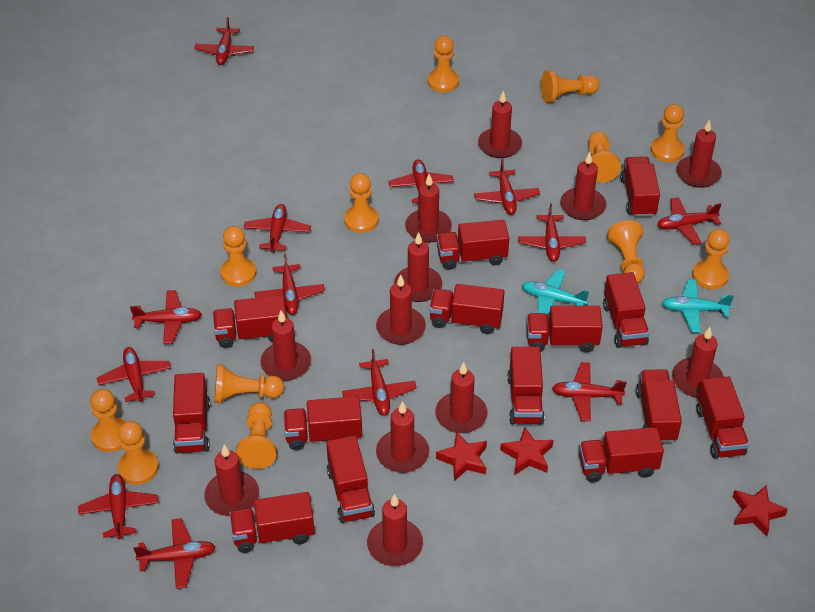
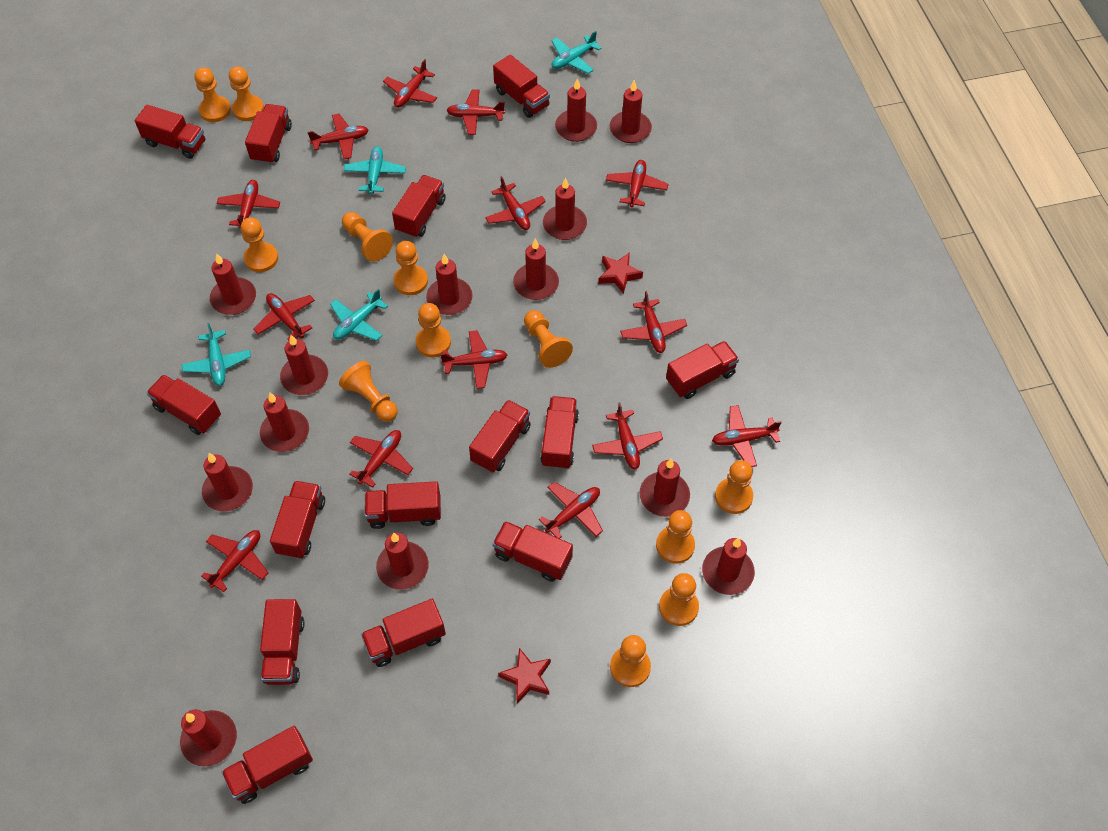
red candle: [204,445,259,516] [260,311,311,381] [367,494,423,566] [376,274,426,345] [376,401,429,473] [394,232,442,302] [405,174,452,243] [435,362,488,433] [478,91,522,158] [560,152,606,220] [672,327,724,397] [676,119,722,188] = 12 -> [180,709,237,766] [202,453,253,511] [210,253,256,315] [260,393,309,452] [280,335,328,395] [376,533,429,590] [426,254,473,315] [513,239,559,300] [543,177,587,240] [555,79,597,142] [610,80,652,143] [639,459,690,517] [702,538,755,595] = 13
red plane: [78,474,158,539] [97,347,171,402] [130,290,202,344] [133,518,216,589] [194,17,254,65] [244,204,311,252] [254,254,325,315] [342,349,417,416] [389,159,454,203] [474,159,540,215] [518,203,586,262] [552,362,627,421] [657,197,722,245] = 13 -> [201,530,268,592] [217,180,280,229] [253,293,315,341] [307,114,368,159] [349,430,413,488] [383,59,437,108] [440,330,507,389] [446,89,505,135] [485,176,546,230] [539,482,603,539] [592,402,663,470] [606,160,669,207] [620,291,687,353] [712,405,782,467] = 14
red star: [436,432,487,481] [500,427,553,475] [733,485,788,537] = 3 -> [498,648,551,703] [598,252,643,294] = 2
turquoise plane: [522,269,589,315] [662,279,734,333] = 2 -> [182,323,251,386] [330,289,388,341] [344,146,406,194] [551,31,602,74] = 4

